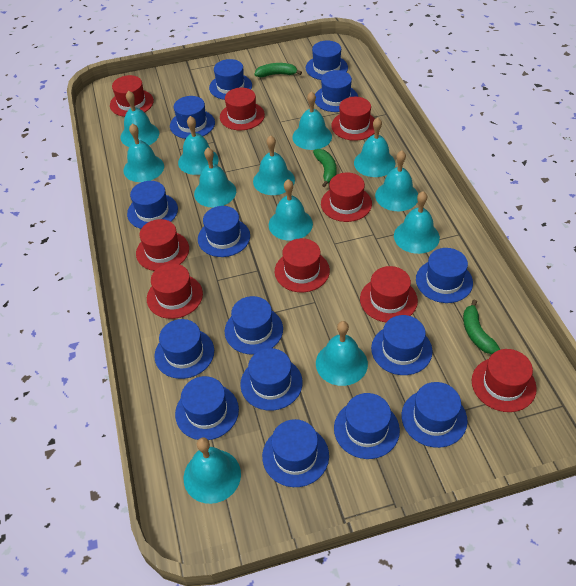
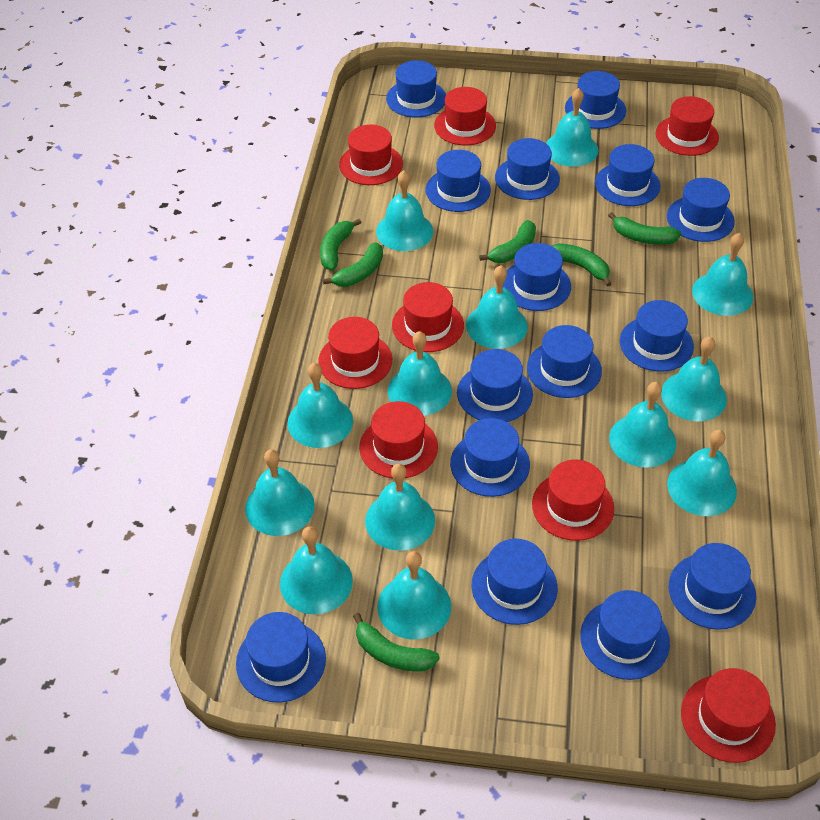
green banana: [255,63,302,77] [313,149,337,187] [463,300,500,354] = 3 -> [320,219,362,270] [323,242,383,287] [353,613,440,671] [479,220,536,263] [552,243,611,287] [608,212,682,245] = 6
red hat: [110,75,154,117] [136,219,189,271] [147,263,203,319] [220,88,265,130] [275,238,330,292] [321,173,372,222] [331,97,375,141] [360,266,418,322] [472,349,537,412] = 9 -> [318,317,392,389] [339,125,403,185] [359,401,438,479] [392,282,464,352] [434,87,496,145] [532,460,614,541] [656,96,719,156] [681,668,776,763] = 8
turquoise bell: [120,91,159,147] [123,123,164,182] [178,116,219,175] [184,438,241,504] [194,148,236,208] [253,135,295,195] [269,179,313,241] [292,91,332,150] [316,321,368,386] [354,118,395,177] [375,150,418,211] [394,191,440,254] = 12 -> [245,449,315,536] [280,526,353,614] [288,363,353,448] [365,464,435,551] [376,170,433,251] [377,551,451,640] [388,331,452,416] [466,266,528,349] [546,88,599,167] [609,382,676,468] [661,336,727,422] [667,430,737,516] [692,233,753,316] = 13

